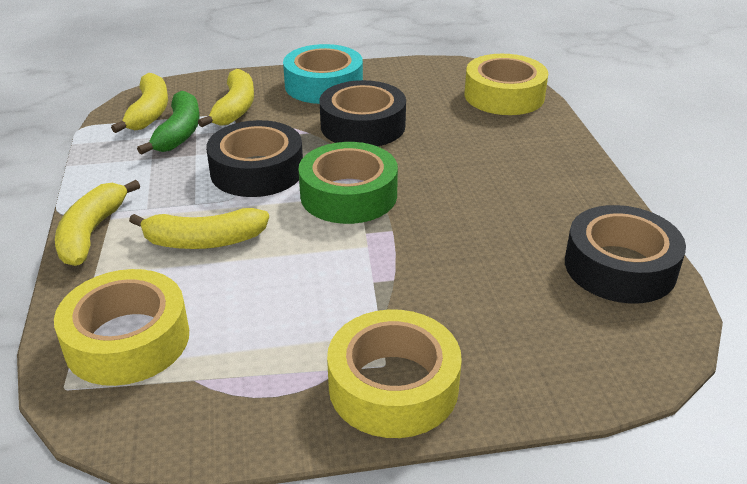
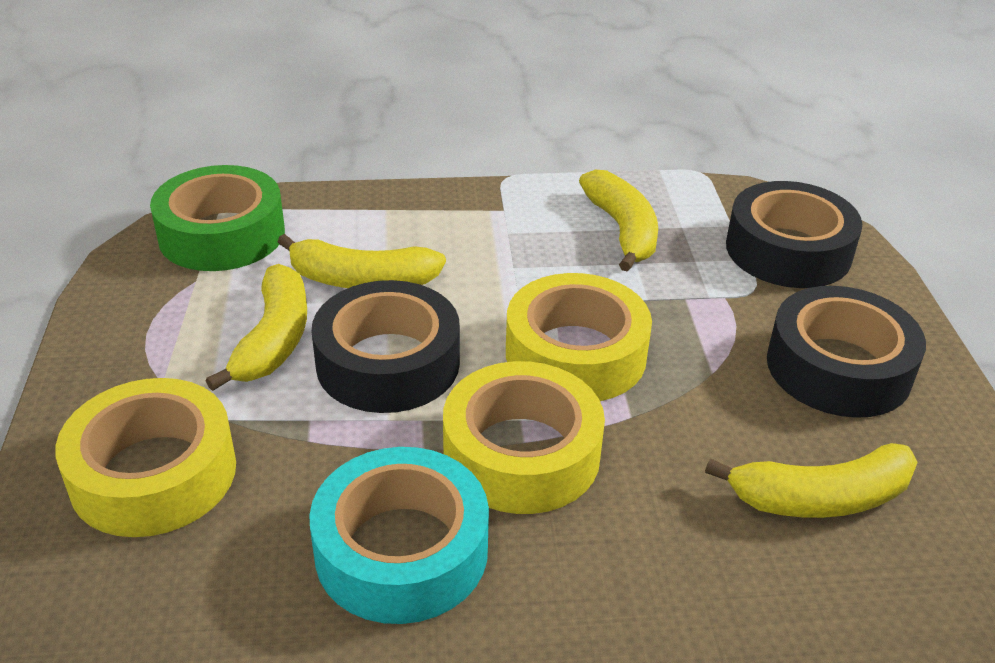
green banana: [137,91,200,155] = 1 -> none = 0

